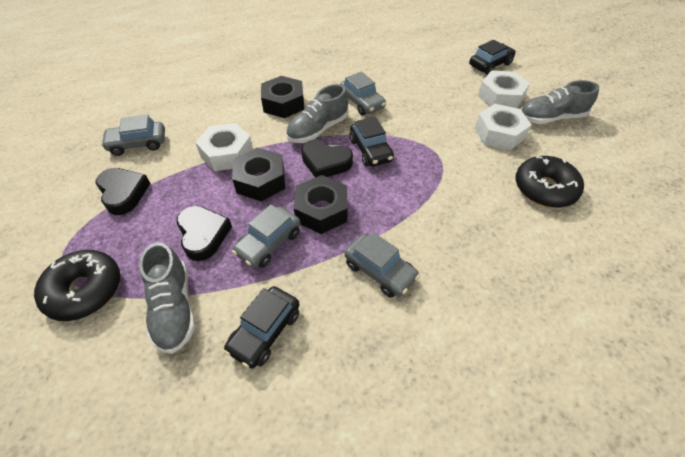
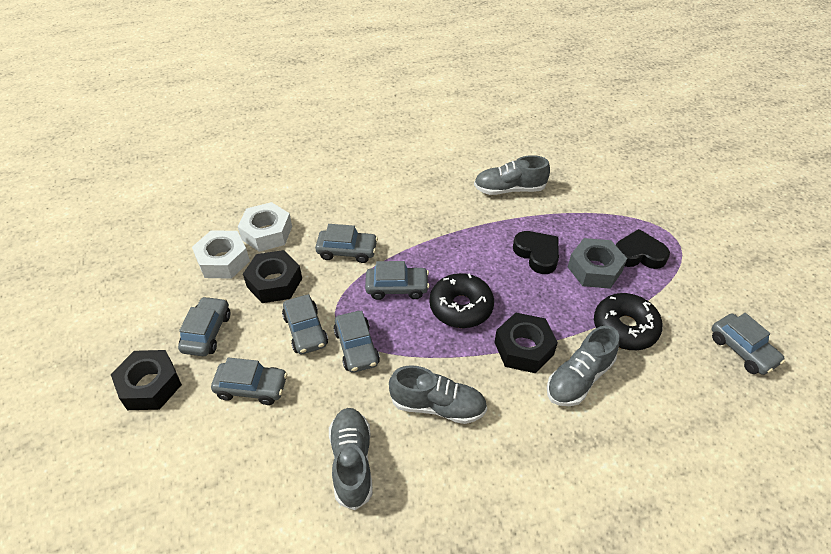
black car: [224,286,300,368] [349,117,394,166] [469,40,516,75] = 3 -> none = 0
black heart: [96,168,150,215] [176,206,232,261] [301,140,353,178] = 3 -> [513,231,559,274] [616,229,670,269] = 2
grey car: [101,114,165,156] [232,204,301,268] [340,71,386,116] [344,232,420,298] = 4 -> [178,296,230,356] [211,357,288,405] [282,294,328,354] [315,224,378,263] [333,311,380,373] [365,261,429,300] [712,313,785,375] = 7
grey nut: none = 0 -> [568,238,627,289] = 1
grey shoe: [139,242,195,354] [286,84,349,143] [521,80,599,124] = 3 -> [329,408,373,510] [389,365,487,424] [474,155,550,195] [547,326,619,406] = 4
white nut: [196,123,253,171] [475,104,531,150] [478,71,530,108] = 3 -> [192,230,250,279] [238,202,292,252] = 2

